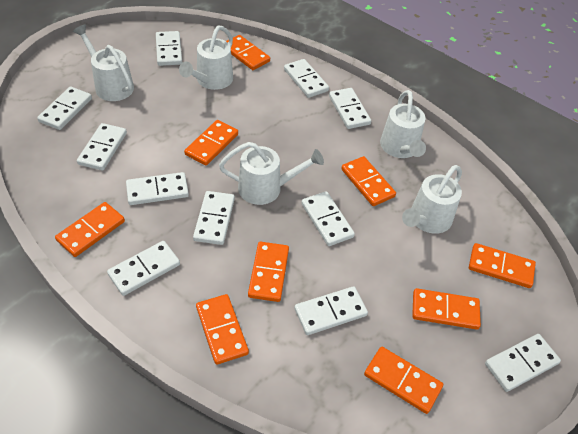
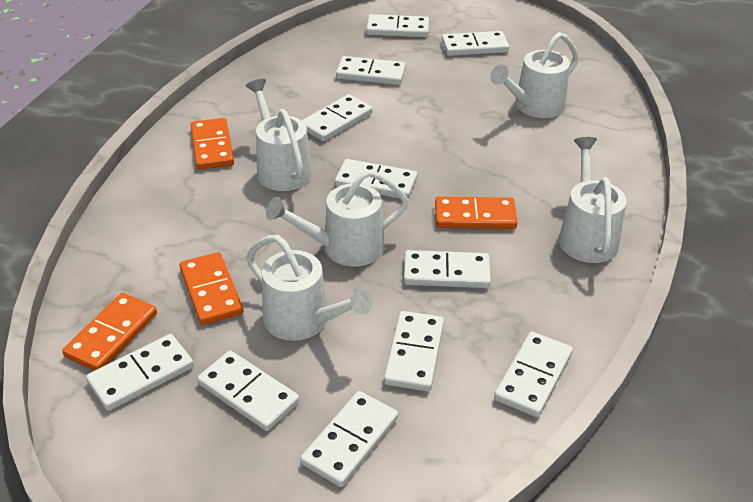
orange domino: [55,202,125,257] [184,120,238,166] [196,294,249,365] [226,35,270,70] [248,242,289,302] [341,156,396,206] [364,347,443,414] [412,288,481,330] [469,243,536,288] = 9 -> [62,293,157,371] [180,252,243,325] [191,118,234,170] [435,197,518,229] = 4

